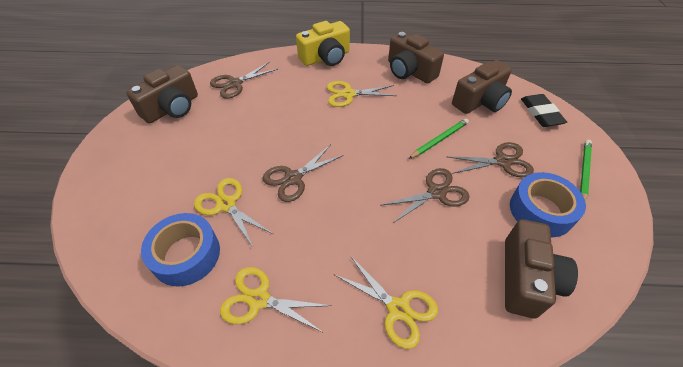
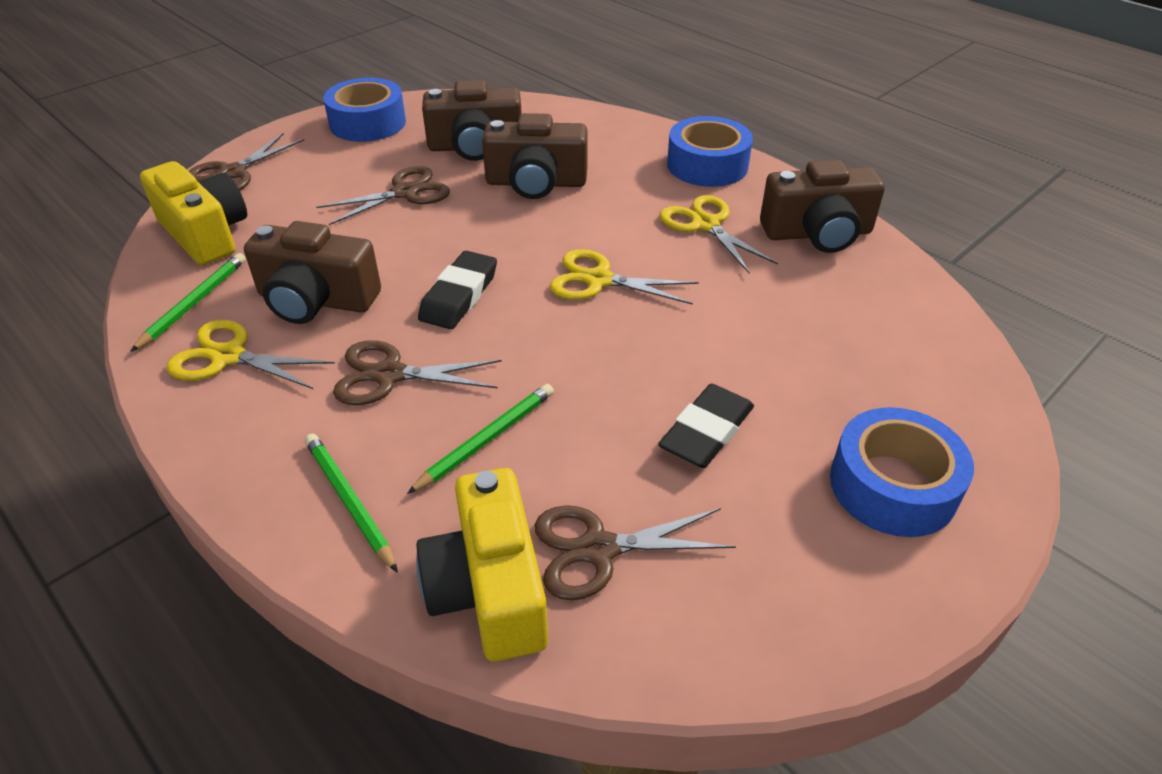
black eraser: [521,94,567,127] = 1 -> [418,251,497,329] [658,384,754,468] = 2
blue tape: [141,213,220,287] [510,172,586,237] = 2 -> [323,78,406,142] [667,116,753,187] [830,407,974,537] = 3
green pencil: [409,119,469,159] [580,140,592,202] = 2 -> [130,253,246,352] [305,434,398,573] [407,384,554,494] = 3
yellow camera: [296,21,350,66] = 1 -> [140,161,247,265] [416,468,548,662] = 2
yellow scissors: [194,178,273,247] [220,267,332,333] [327,81,397,107] [335,257,438,349] = 4 -> [166,320,335,389] [550,249,699,305] [659,195,778,274] = 3

